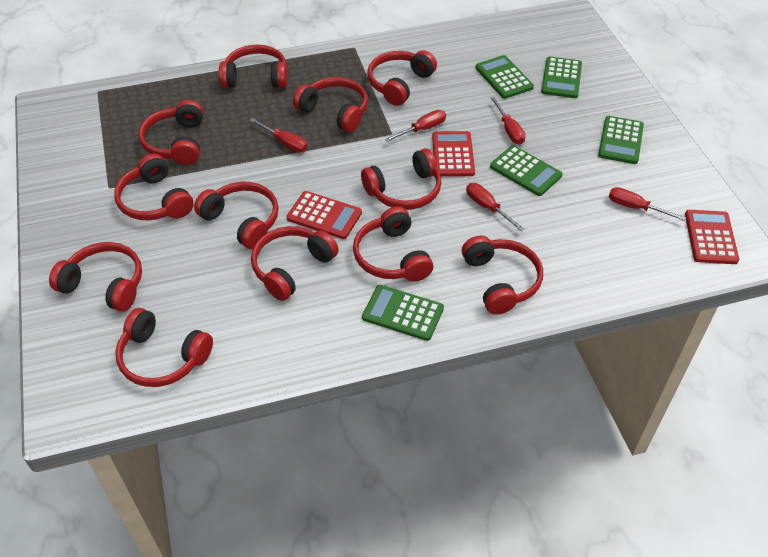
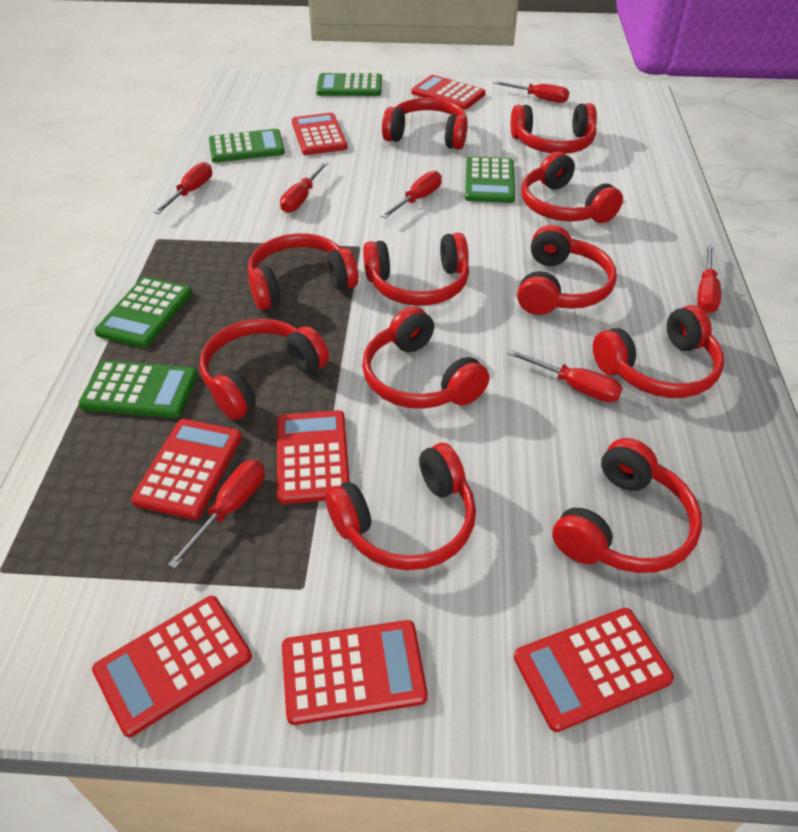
red calculator: [287,191,362,239] [432,131,475,177] [685,210,739,264] = 3 -> [92,596,252,737] [131,419,242,520] [277,410,350,504] [282,620,428,725] [292,113,347,155] [411,75,485,110] [514,608,674,732] = 7
red headphones: [49,242,142,312] [114,154,194,221] [116,308,213,387] [139,100,203,165] [194,182,279,249] [219,45,288,88] [251,226,339,301] [293,77,368,132] [353,207,433,282] [361,148,441,210] [367,50,437,106] [462,236,543,315] = 12 -> [199,319,329,420] [248,233,358,310] [325,443,476,570] [362,307,489,409] [363,233,469,306] [382,98,468,150] [511,103,597,153] [517,225,617,315] [522,152,623,223] [552,438,702,573] [593,305,724,398] = 11
red screwdriver: [250,118,307,153] [385,110,446,142] [466,183,524,231] [491,97,526,144] [609,187,686,221] = 5 -> [154,162,212,214] [168,460,265,569] [280,162,328,213] [381,171,442,219] [494,81,569,103] [507,349,623,402] [697,246,721,313] = 7

